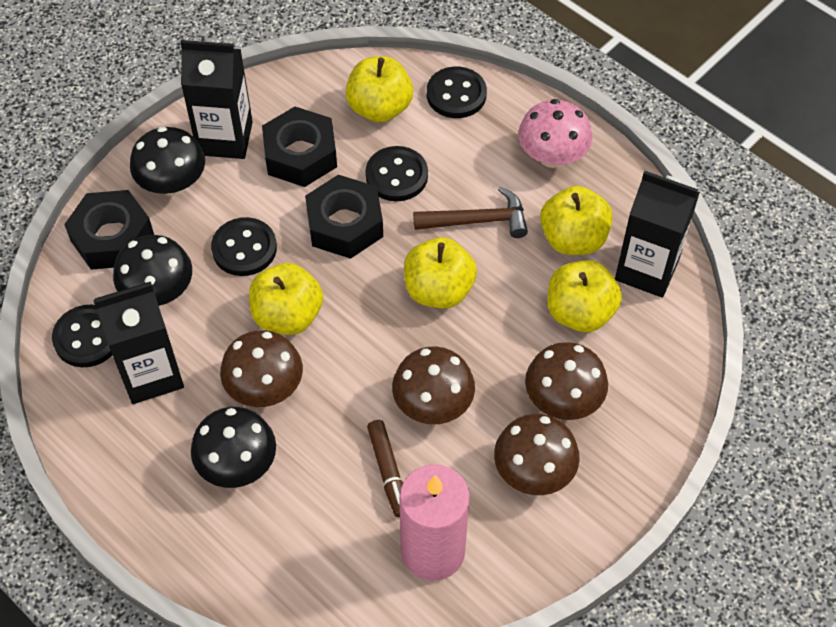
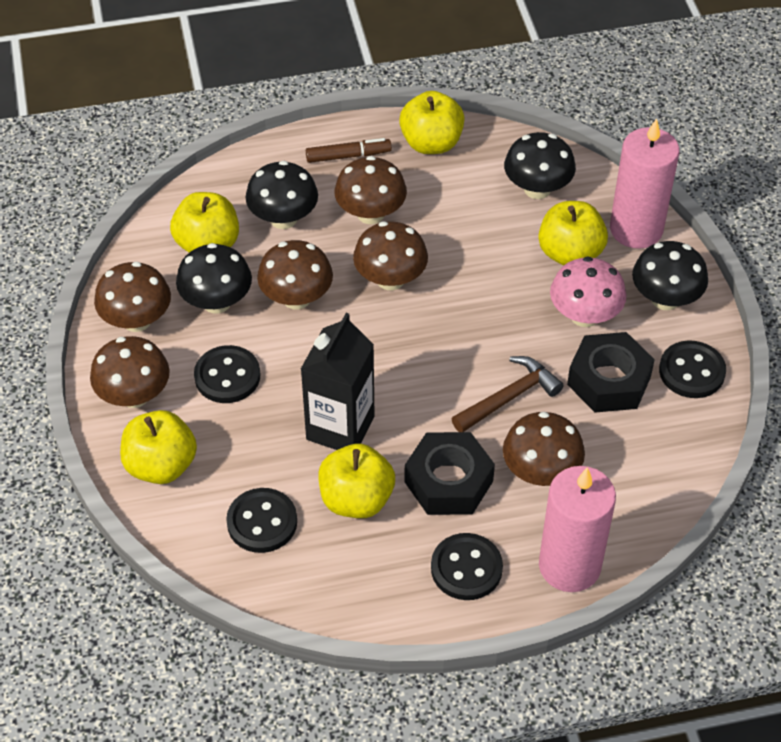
black carton: [93,282,184,404] [180,40,253,159] [615,171,700,298] = 3 -> [301,313,375,450] = 1
black mushroom: [113,235,192,306] [130,127,205,196] [191,407,276,488] = 3 -> [176,243,252,313] [246,161,318,229] [504,132,576,199] [632,241,708,310] = 4
black nut: [64,190,154,270] [262,107,337,187] [305,175,383,259] = 3 -> [404,432,495,515] [567,332,655,413] = 2
brown mushroom: [220,330,303,407] [392,346,475,424] [494,414,580,495] [525,342,608,420] = 4 -> [90,336,170,408] [94,262,171,332] [257,240,333,310] [334,156,407,224] [353,221,428,290] [503,412,585,486] = 6
pink candle: [399,464,470,581] = 1 -> [539,466,616,592] [610,118,679,249] = 2

